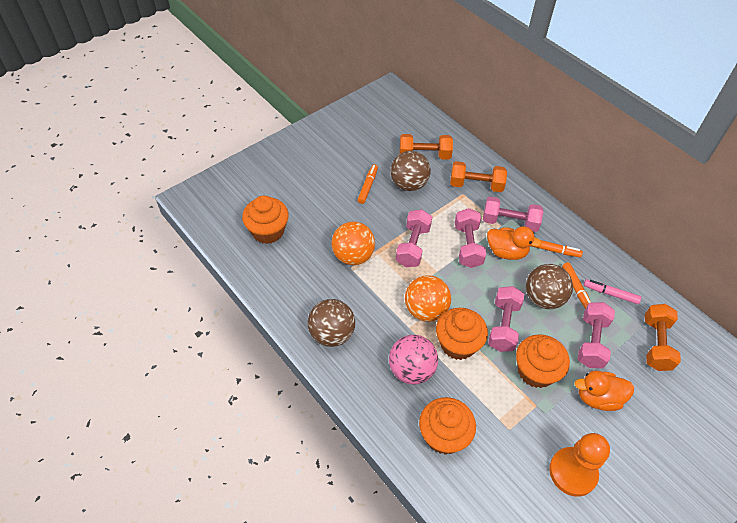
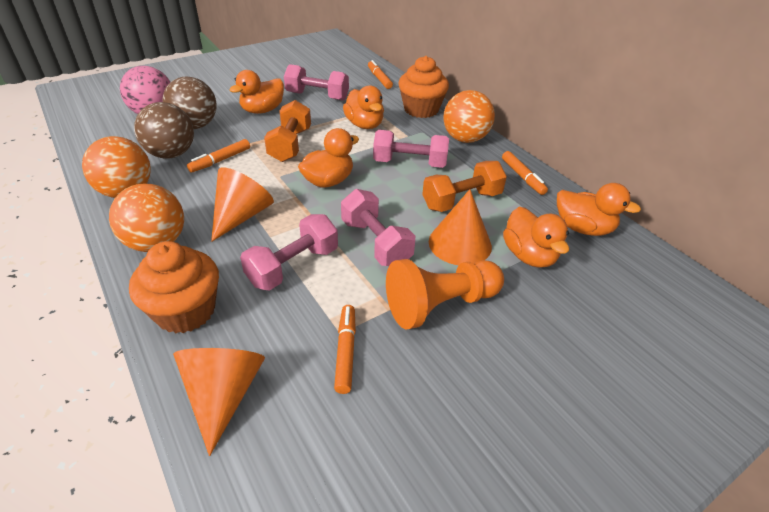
brown ball: [308,299,355,347] [391,151,431,191] [526,264,573,309] = 3 -> [134,102,194,158] [163,77,217,129] = 2
orange ball: [332,221,375,265] [405,275,451,322] = 2 -> [82,136,151,198] [109,183,184,252] [443,90,495,143] = 3
orange cone: none = 0 -> [173,348,265,456] [211,167,274,242] [429,189,492,265] = 3
orange cupcake: [242,196,289,244] [419,397,476,455] [436,308,488,360] [516,334,570,388] = 4 -> [129,241,219,333] [398,56,449,118] = 2
orange duck: [487,226,542,260] [574,371,634,411] = 2 -> [229,70,284,114] [298,128,359,188] [343,85,384,129] [503,207,569,268] [557,183,641,236] = 5
orange dumbbell: [400,134,453,160] [450,161,507,192] [645,304,681,371] = 3 -> [264,100,311,162] [422,161,507,212] = 2
orange marker: [358,164,378,204] [531,240,583,257] [562,262,591,309] = 3 -> [187,139,250,173] [334,305,356,394] [368,60,393,89] [502,151,548,195] = 4
pink dumbbell: [396,209,432,267] [455,208,486,268] [483,197,543,232] [488,286,524,352] [578,302,615,368] = 5 -> [240,214,338,290] [284,64,349,100] [341,189,415,266] [373,130,449,168] = 4
pink marker: [584,279,641,304] = 1 -> none = 0

